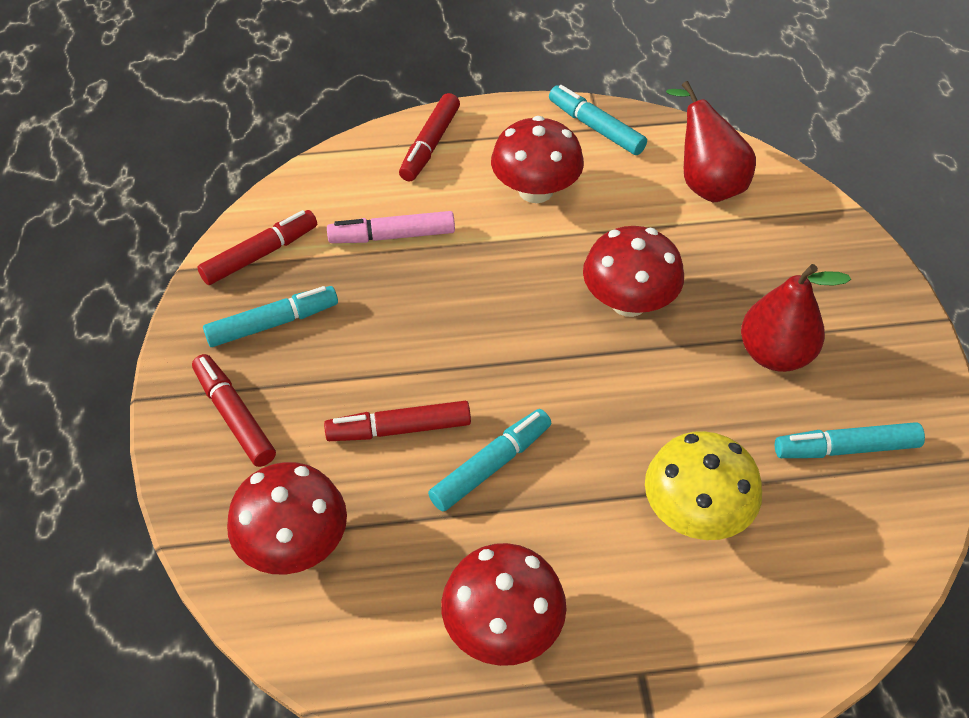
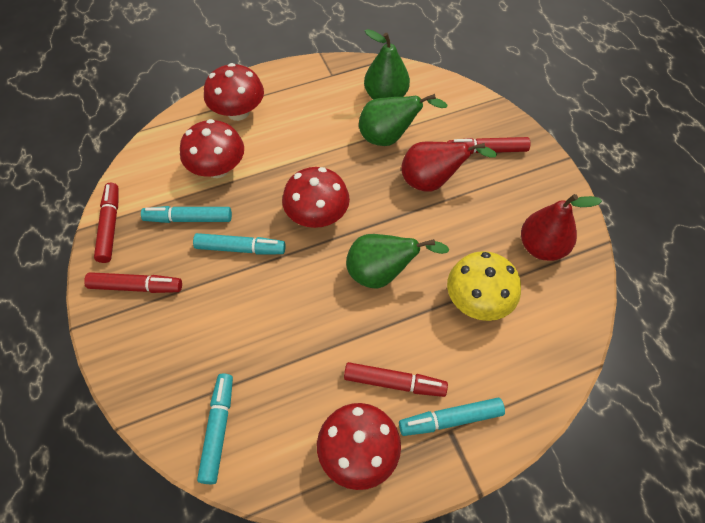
green pear: none = 0 -> [346,234,449,289] [359,94,448,146] [364,29,410,99] = 3
pink marker: [327,211,455,243] = 1 -> none = 0

